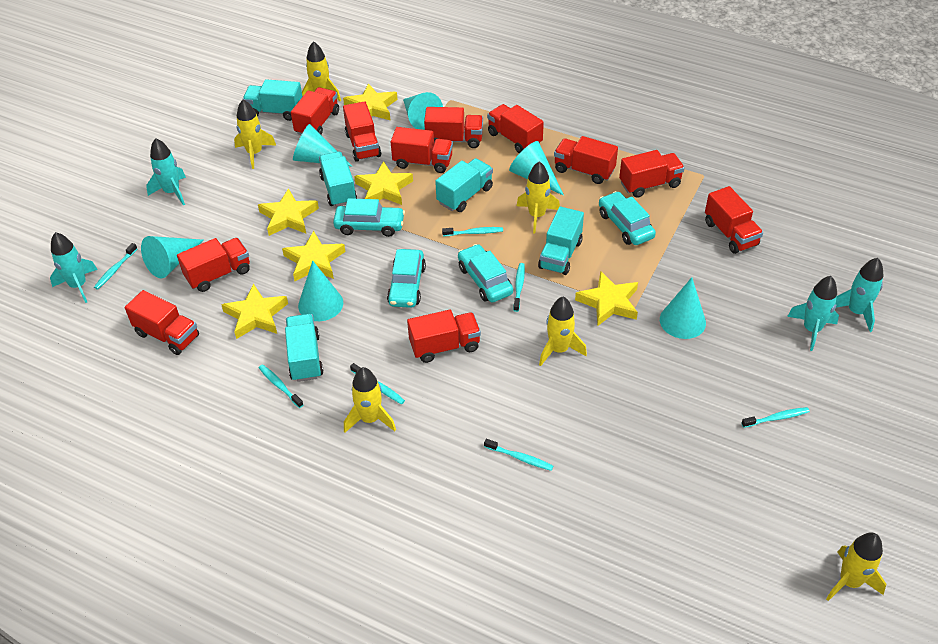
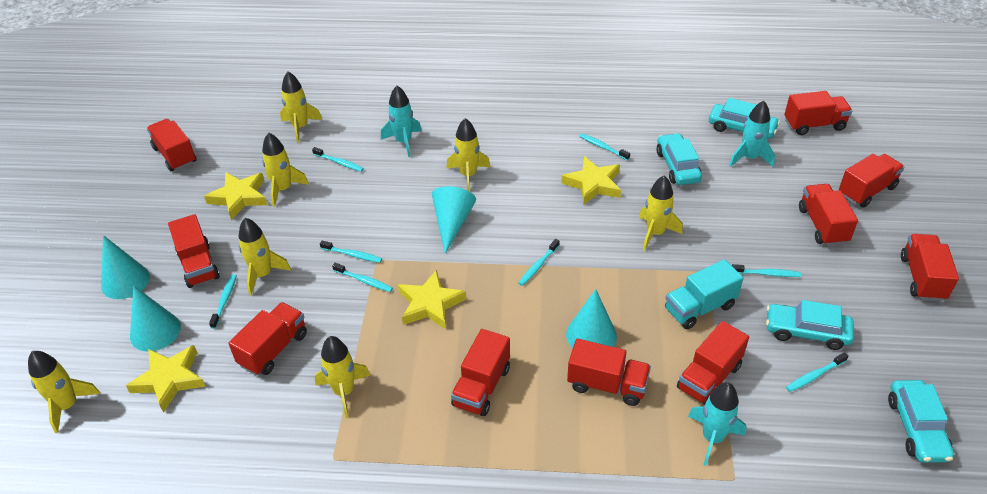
red truck: [125,290,199,355] [177,238,250,292] [291,87,339,135] [343,101,381,162] [391,127,453,173] [407,310,481,363] [424,107,483,148] [487,104,544,153] [554,136,618,184] [619,150,685,198] [705,186,763,254] = 11 -> [147,119,197,171] [168,214,220,288] [228,302,307,375] [451,329,510,416] [567,339,651,406] [677,321,749,405] [784,91,852,135] [799,184,858,246] [839,154,904,208] [901,234,959,301] = 10
turquoise cone: [141,236,203,278] [293,124,352,166] [298,260,343,321] [403,92,443,130] [509,141,564,196] [660,277,706,339] = 6 -> [101,235,150,299] [130,286,181,352] [432,186,476,254] [566,289,617,348] = 4
turquoise rocket: [50,232,98,303] [146,138,186,205] [787,276,839,351] [836,258,883,332] = 4 -> [381,86,422,157] [688,382,746,466] [729,100,775,167] = 3
turquoise toothbrush: [94,243,137,289] [259,364,304,408] [350,363,405,405] [442,227,503,236] [484,439,553,471] [513,263,525,312] [741,407,810,428] = 7 -> [209,274,237,329] [312,147,364,172] [320,240,382,263] [332,263,393,292] [518,239,560,286] [579,133,630,160] [731,264,801,277] [786,352,848,392] = 8
turquoise truck: [243,79,302,121] [285,314,324,382] [319,152,357,207] [435,158,493,212] [538,207,584,275] = 5 -> [665,259,743,329] = 1
yellow rocket: [234,100,276,169] [302,41,341,101] [344,367,396,433] [517,161,560,234] [539,297,587,366] [826,533,886,601] = 6 -> [28,351,101,433] [238,218,291,295] [262,133,309,207] [280,72,322,143] [315,336,370,418] [447,118,490,192] [639,175,683,251] = 7
yellow star: [221,283,288,339] [258,188,319,236] [282,231,345,281] [343,83,398,121] [354,161,413,205] [575,271,638,326] = 6 -> [126,345,206,413] [204,172,267,220] [398,270,466,329] [561,156,621,205] = 4

